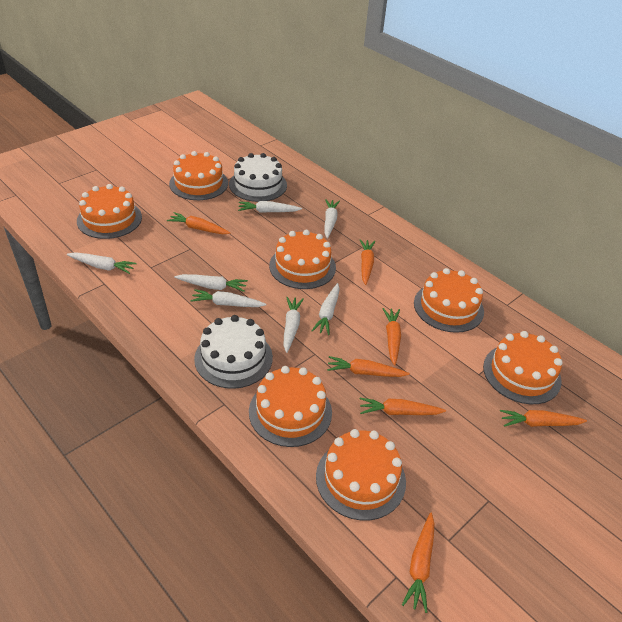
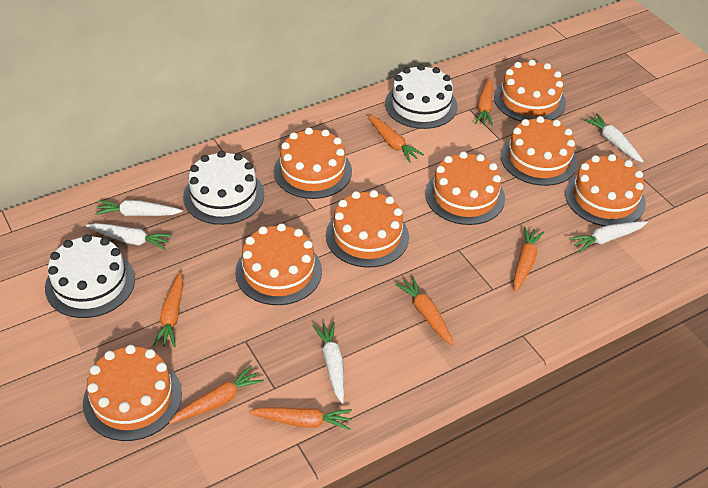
orange cake: [77,184,142,239] [169,151,228,200] [249,366,332,447] [269,230,336,289] [316,429,406,521] [414,268,484,333] [483,331,563,404] = 7 -> [83,345,182,441] [235,223,322,305] [274,128,352,199] [326,190,409,268] [425,152,505,225] [494,60,566,122] [501,116,578,186] [565,154,646,226] = 8
white cake: [194,315,273,389] [229,153,287,202] = 2 -> [45,234,135,318] [183,150,264,225] [385,64,457,129] = 3
white carrot: [67,252,137,274] [174,274,248,292] [190,289,266,307] [238,201,302,213] [283,297,304,353] [312,283,340,335] [325,199,340,239] = 7 -> [86,223,172,250] [95,200,183,216] [313,322,344,404] [569,221,647,252] [584,114,644,163] = 5

